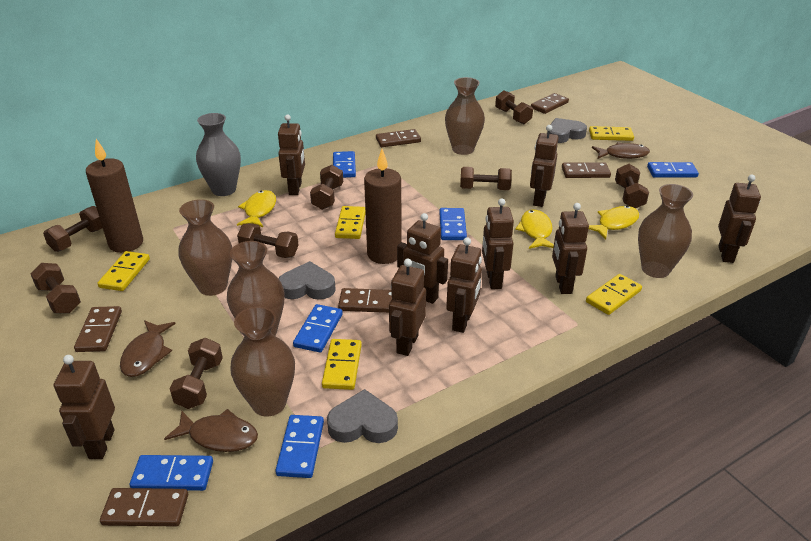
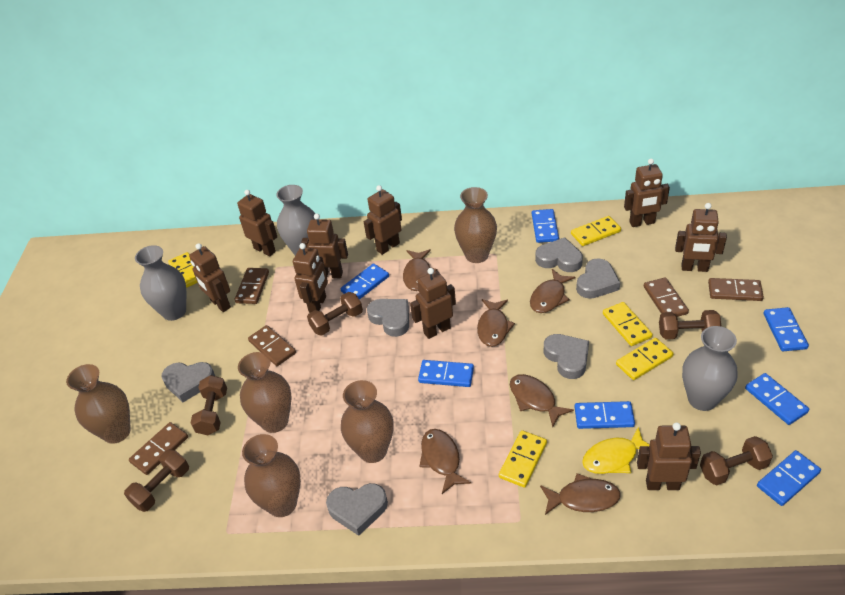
blue domino: [130,455,213,491] [275,415,324,478] [293,304,343,352] [333,151,356,178] [439,208,467,240] [647,162,699,178] = 6 -> [340,264,389,299] [418,360,474,387] [532,209,559,243] [575,401,635,429] [745,373,809,425] [757,450,821,506] [763,307,809,351] = 7
brown candle: [86,139,143,253] [364,149,402,264] = 2 -> none = 0
brown domino: [74,306,122,352] [100,488,188,527] [338,288,392,313] [376,129,421,147] [531,93,569,114] [562,162,611,178] = 6 -> [129,422,188,475] [235,268,269,304] [248,325,296,366] [644,277,689,317] [708,278,764,301] = 5
brown dumbbell: [31,263,81,313] [43,206,103,252] [170,338,223,409] [237,223,298,258] [310,165,343,210] [460,167,512,190] [495,90,533,124] [615,164,649,208] = 8 -> [124,449,189,512] [191,375,227,435] [307,292,363,335] [659,310,722,339] [700,436,773,485] = 5
brown fish: [120,320,176,377] [164,409,258,452] [592,142,650,159] = 3 -> [403,249,438,291] [419,429,472,494] [477,299,515,347] [510,374,574,427] [530,269,575,313] [540,473,621,515] = 6
grey heart: [279,261,336,300] [327,389,398,443] [547,118,587,143] = 3 -> [162,362,215,402] [326,483,388,536] [367,299,409,337] [535,237,583,272] [543,334,589,379] [576,258,620,299] = 6
grey vase: [196,113,241,196] = 1 -> [135,245,186,321] [276,185,315,255] [682,326,738,411] = 3
yellow fish: [237,190,276,227] [515,209,554,249] [589,206,639,239] = 3 -> [582,427,650,474] = 1

